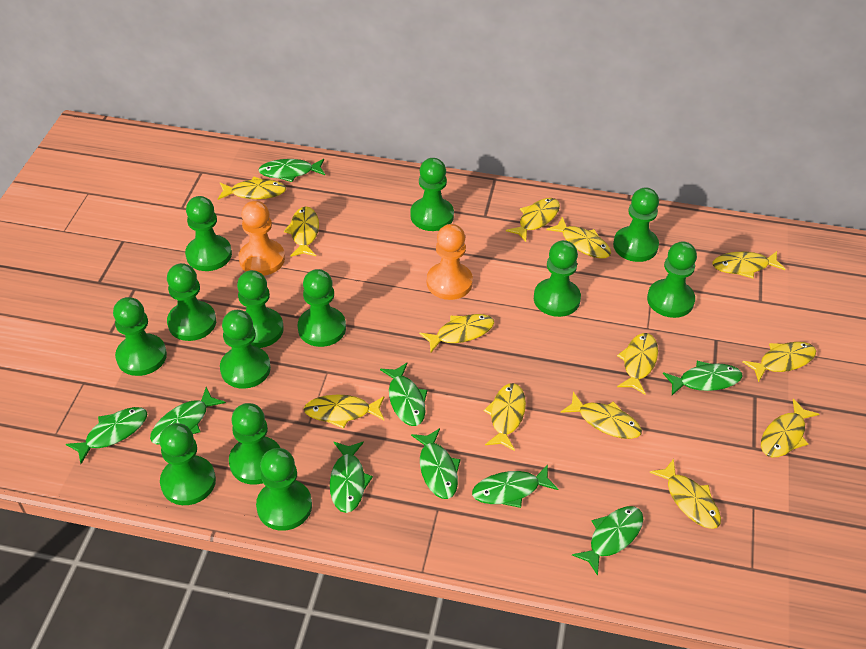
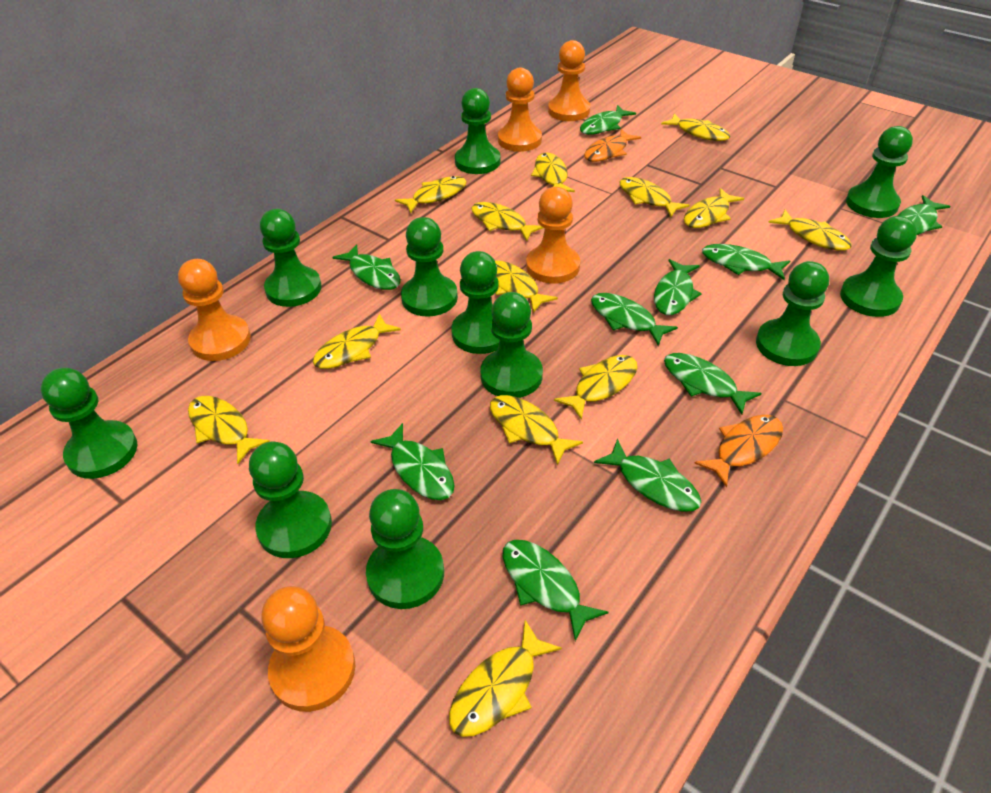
green fish: [66,407,147,464] [150,387,226,445] [258,159,325,182] [330,441,373,513] [380,363,428,426] [411,428,461,499] [472,464,558,508] [572,506,643,576] [663,361,743,395] = 9 -> [332,244,401,290] [371,423,455,500] [502,540,608,641] [580,105,636,135] [591,293,678,346] [594,438,701,512] [654,259,702,315] [664,353,762,415] [702,244,790,280] [898,195,950,235] = 10
green pawn: [113,297,167,376] [159,423,216,505] [167,263,216,341] [185,196,232,271] [220,310,271,389] [229,403,280,485] [237,270,284,348] [256,448,312,531] [298,269,346,347] [410,158,454,231] [534,240,581,317] [613,188,659,262] [647,241,697,318] = 13 -> [41,368,138,479] [249,442,332,558] [260,209,321,307] [366,489,444,609] [401,217,458,317] [451,251,499,354] [455,88,501,174] [480,292,543,398] [756,261,829,366] [840,216,917,317] [846,126,913,218] = 11
orange fish: none = 0 -> [584,129,641,162] [694,415,783,487] = 2
orange pawn: [239,200,285,276] [427,224,473,300] = 2 -> [178,259,251,361] [262,586,355,712] [498,68,542,152] [526,187,580,284] [548,40,590,121] = 5

